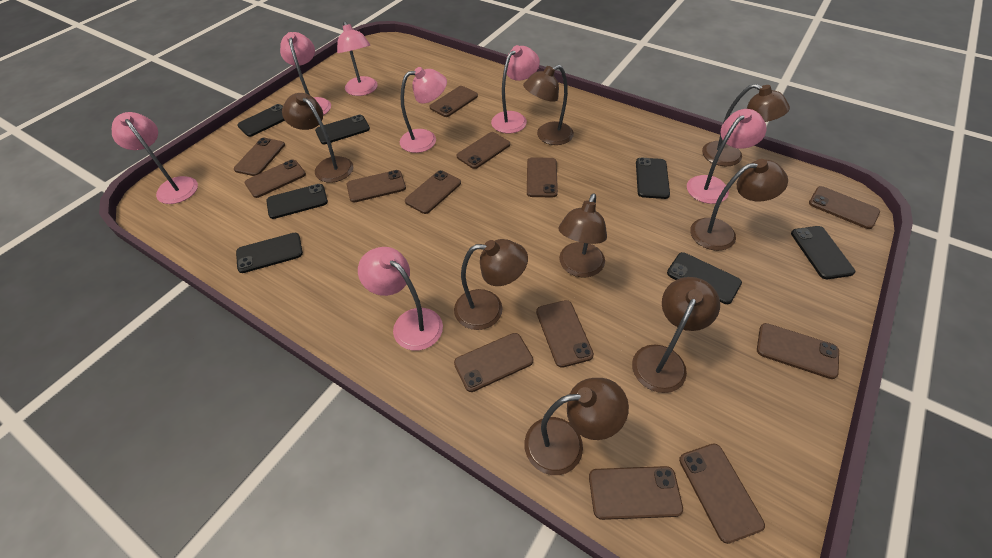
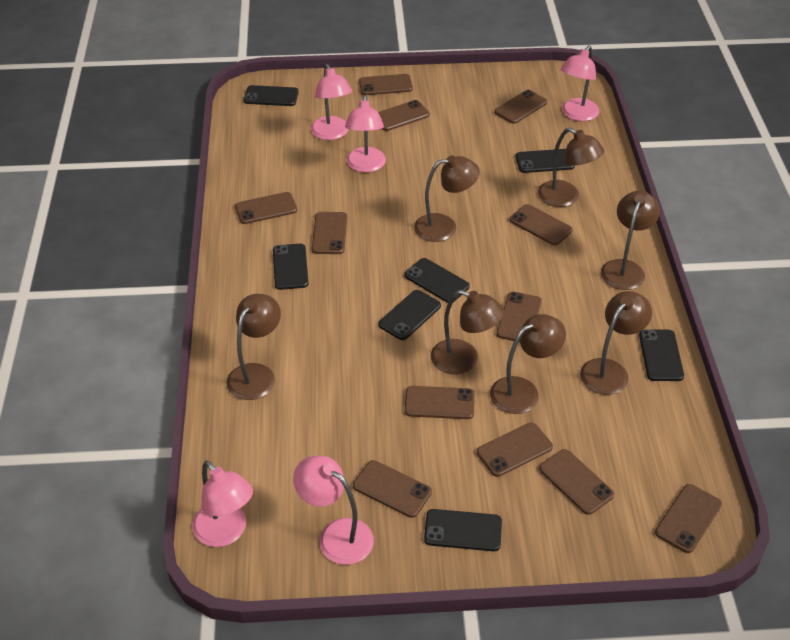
brown lamp: [282,93,353,183] [454,239,528,330] [523,65,574,145] [524,378,629,475] [558,193,607,277] [632,277,720,393] [690,159,788,251] [702,84,790,166] = 8 -> [227,294,281,400] [414,155,480,242] [431,290,504,374] [490,314,566,414] [538,128,604,207] [580,291,652,395] [601,191,660,290] = 7
brown phone: [234,138,285,176] [244,160,306,198] [347,170,406,202] [405,170,461,214] [430,86,478,117] [454,333,533,392] [457,132,510,169] [527,157,558,198] [536,300,594,368] [589,466,683,520] [679,444,765,544] [757,323,839,379] [809,186,880,229] = 13 -> [235,192,297,224] [312,212,347,254] [353,460,432,518] [359,74,413,95] [378,100,430,131] [405,386,475,419] [477,423,553,477] [495,90,547,124] [497,292,542,342] [510,204,573,245] [539,449,614,515] [655,484,722,553] = 12
pink lamp: [112,112,198,204] [280,32,331,115] [337,21,378,96] [358,247,443,350] [400,67,447,153] [491,45,540,133] [687,109,767,204] = 7 -> [192,460,253,547] [293,456,374,565] [311,64,352,140] [345,95,386,173] [560,46,599,121] = 5

